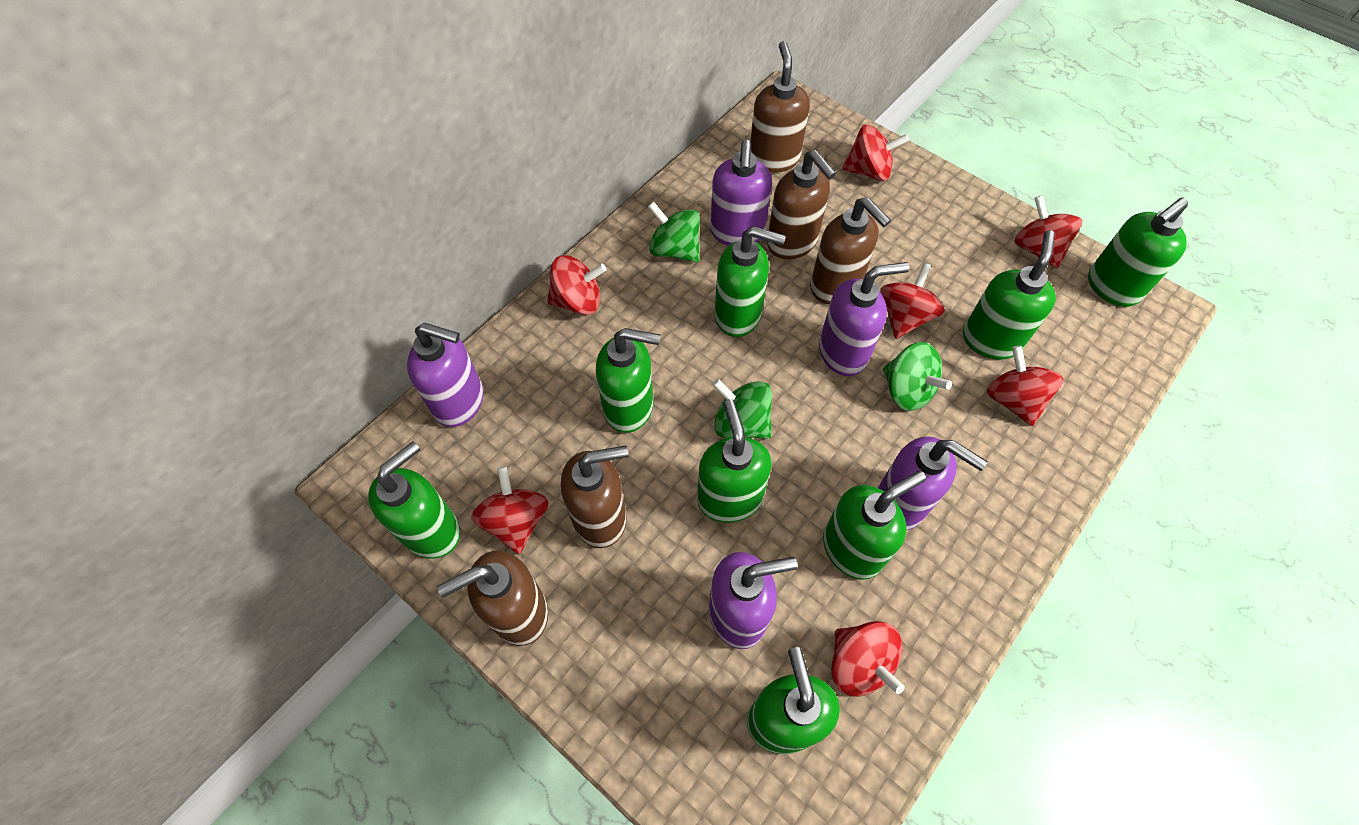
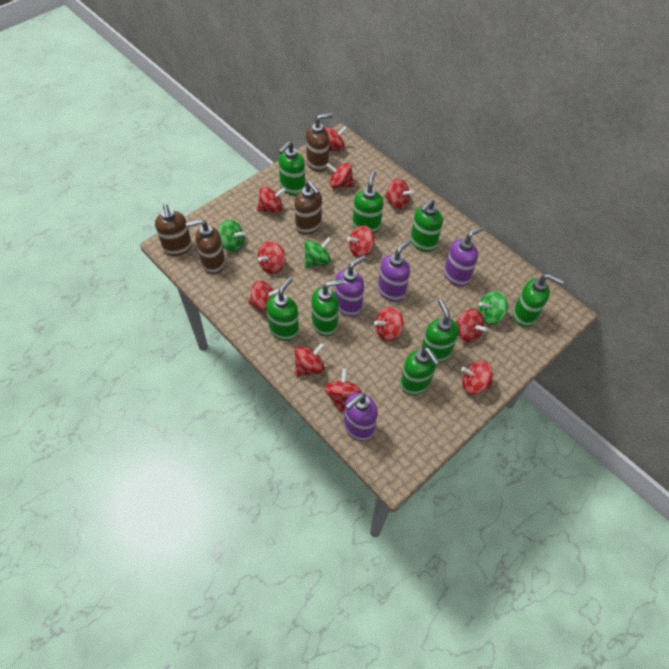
brown soap dispenser: [437,551,548,646] [561,445,629,548] [750,41,810,172] [767,150,836,259] [810,197,891,304] = 5 -> [155,204,192,256] [186,219,225,274] [294,181,322,235] [306,113,333,172] = 4
purple soap dispenser: [407,323,484,427] [709,552,798,649] [710,140,772,246] [819,262,909,376] [877,436,988,531] = 5 -> [335,255,366,317] [344,393,378,441] [378,239,411,302] [444,226,484,286] = 4
red spinning top: [471,466,549,554] [547,255,607,315] [831,621,905,697] [842,125,909,181] [880,263,945,339] [987,345,1063,426] [1014,195,1082,268] = 7 -> [248,281,279,313] [257,186,286,213] [258,241,285,274] [295,343,325,377] [324,126,347,151] [324,368,362,413] [326,163,354,188] [347,225,375,258] [374,306,404,342] [385,178,414,210] [456,309,488,343] [461,361,493,395] = 12

